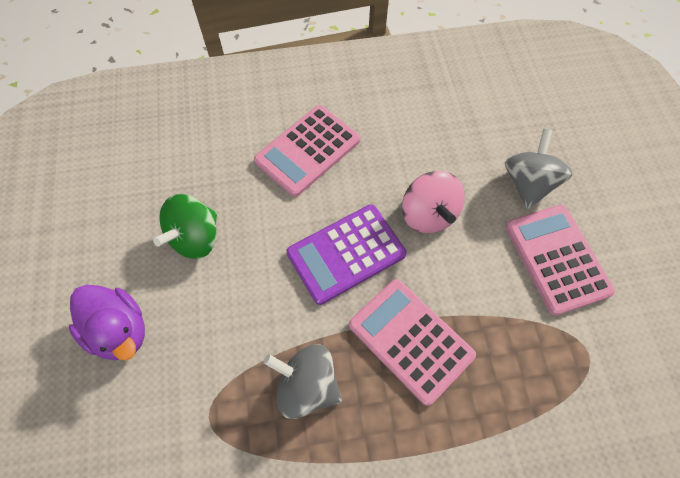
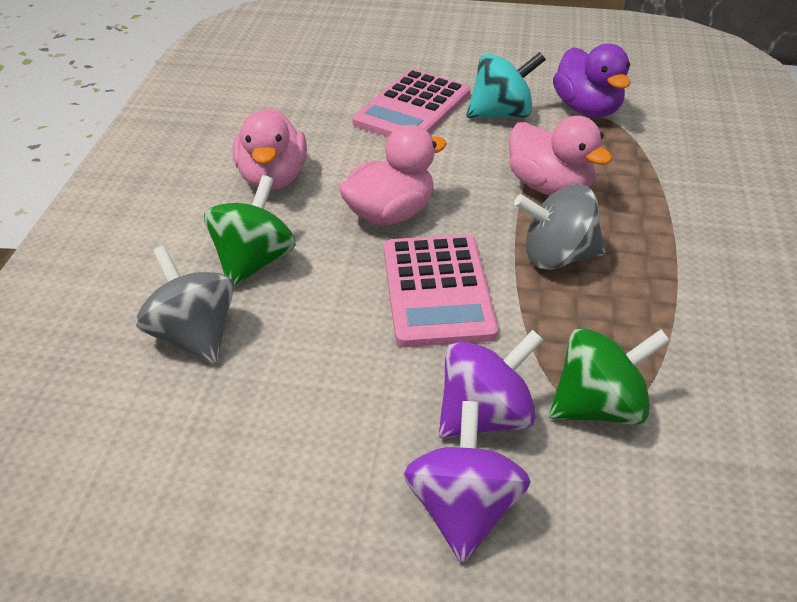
green spinning top: [153,194,217,259] = 1 -> [204,175,296,287] [549,328,670,425] = 2
pink calculator: [254,105,360,197] [349,279,476,406] [506,205,615,316] = 3 -> [352,69,471,137] [384,234,498,347] = 2
pink duck: none = 0 -> [233,108,307,190] [339,125,447,226] [509,116,613,196] = 3
pink spinning top: [402,171,465,233] = 1 -> none = 0
purple calculator: [286,204,407,305] = 1 -> none = 0
purple spinning top: none = 0 -> [404,401,531,563] [438,330,543,439] = 2
turquoise spinning top: none = 0 -> [466,52,546,118] = 1

